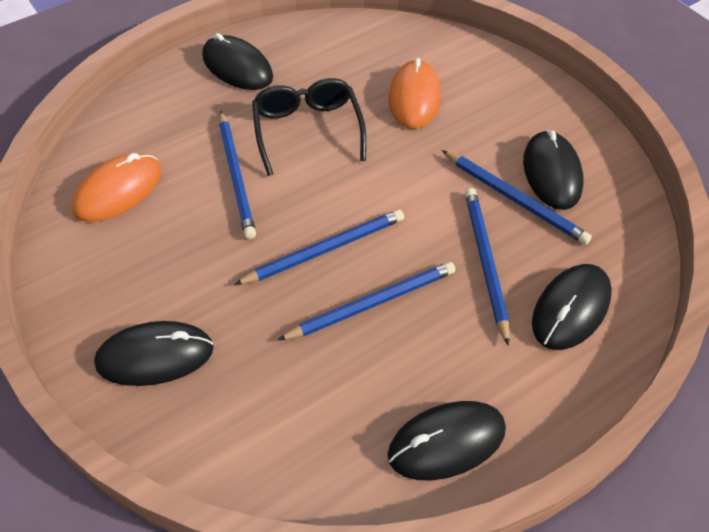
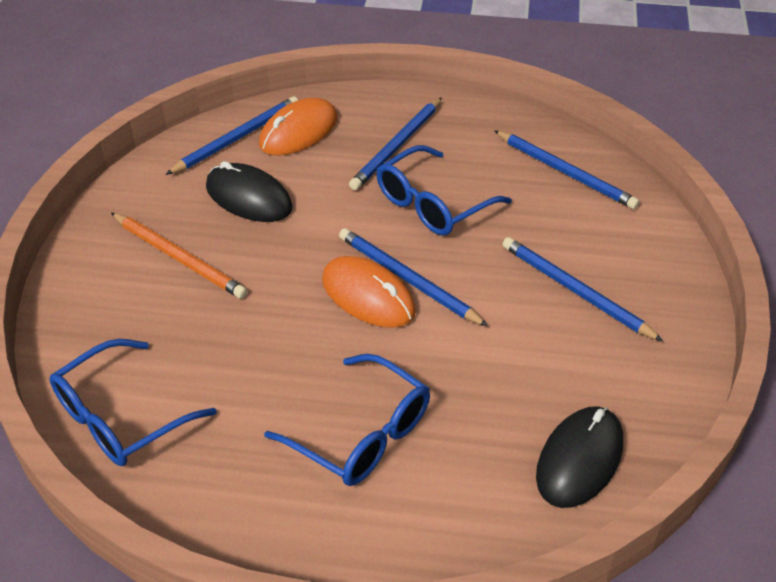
black glasses: [252,78,366,176] = 1 -> none = 0
black mouse: [94,321,214,386] [202,33,273,90] [388,401,506,481] [523,130,584,210] [532,264,612,350] = 5 -> [206,161,293,222] [536,406,623,508] = 2
blue glasses: none = 0 -> [49,339,217,466] [264,354,430,486] [377,145,512,236] = 3
orange pencil: none = 0 -> [111,213,247,299] = 1

